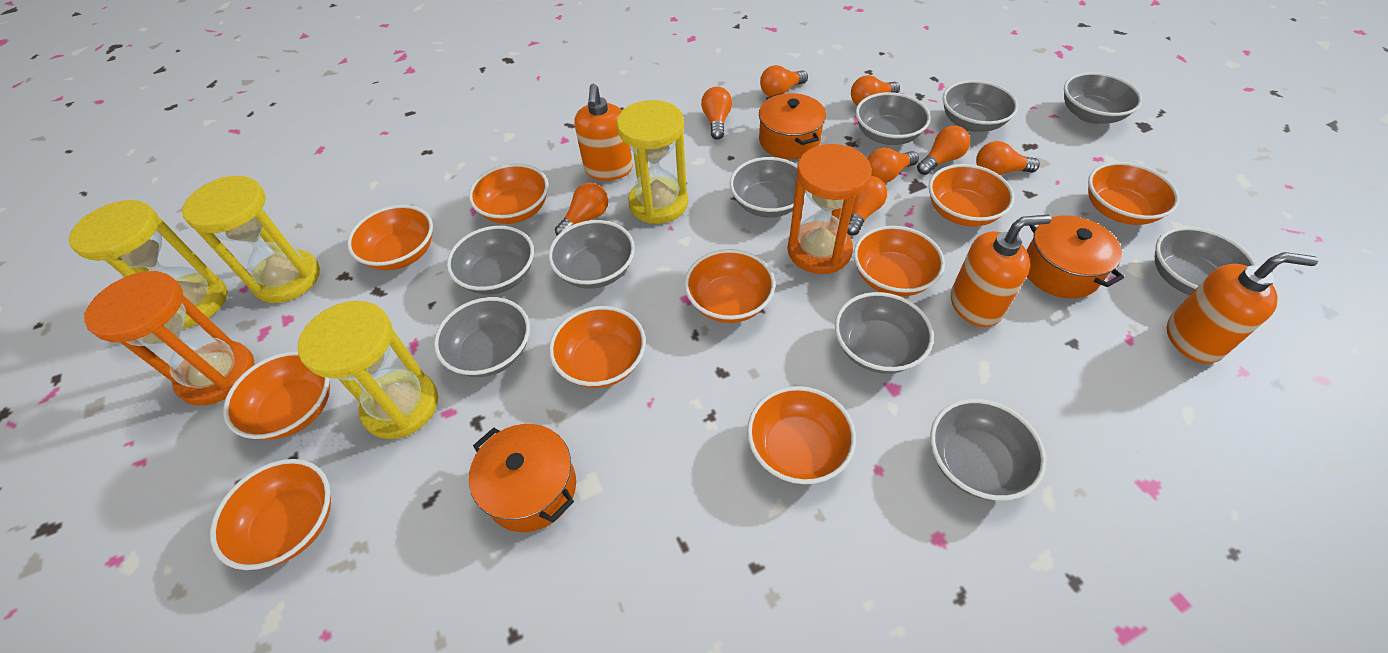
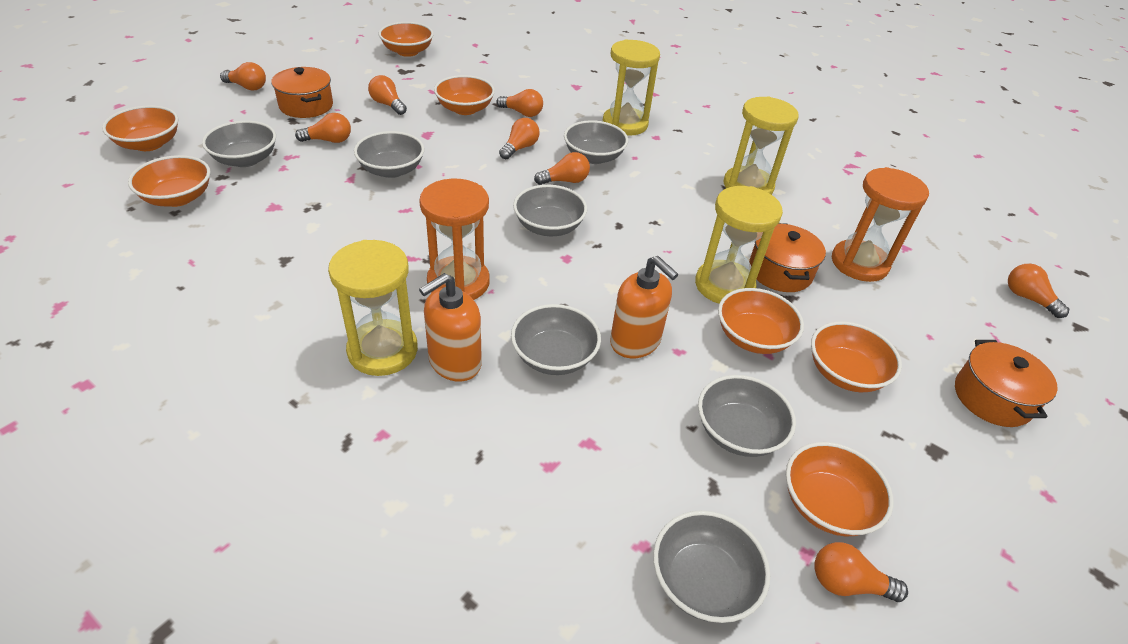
grey bowl: [434,297,530,377] [447,226,534,295] [548,220,635,289] [730,157,807,218] [835,292,934,374] [856,92,931,145] [930,399,1046,501] [943,80,1018,132] [1064,72,1142,124] [1155,227,1257,295] = 10 -> [202,121,276,167] [354,131,424,178] [511,304,601,375] [513,185,587,236] [564,120,628,164] [653,510,770,623] [698,375,796,457] = 7
orange bowl: [210,459,331,570] [223,351,330,440] [347,205,433,270] [469,164,548,224] [549,306,646,388] [684,249,775,323] [747,386,856,484] [854,226,945,297] [929,164,1014,227] [1088,162,1179,225] = 10 -> [102,105,179,151] [128,155,211,207] [379,22,434,57] [434,75,495,115] [718,288,804,354] [786,442,894,536] [811,321,902,392] = 7
orange soap dispenser: [574,84,633,181] [951,215,1051,327] [1167,252,1318,364] = 3 -> [419,273,482,382] [610,256,678,358] = 2

